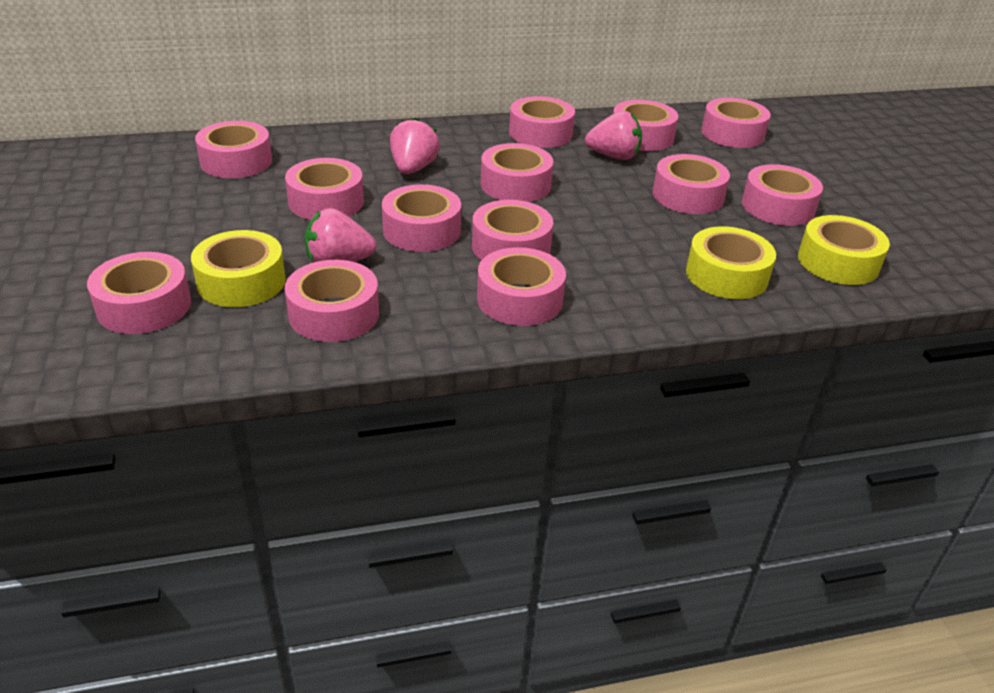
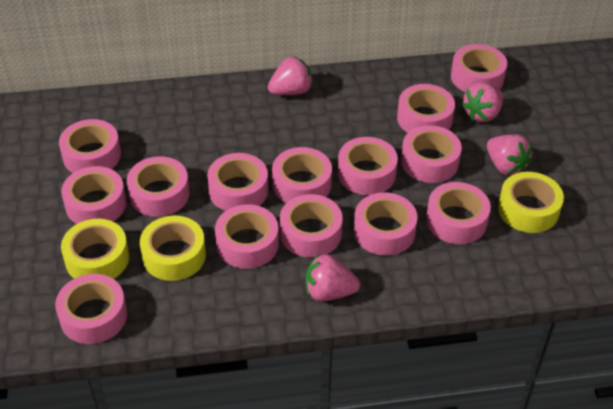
pink strawberry: [305,208,376,263] [390,117,440,174] [585,111,642,160] = 3 -> [268,56,313,95] [305,254,360,301] [462,83,503,122] [487,135,532,175] = 4
pink tape: [87,252,191,334] [195,121,272,178] [285,158,364,220] [285,260,379,342] [382,184,461,252] [472,200,553,261] [477,247,566,326] [481,143,554,202] [509,96,575,148] [613,100,678,151] [652,154,730,214] [701,98,771,148] [742,164,823,226] = 13 -> [55,274,127,344] [59,119,121,173] [61,166,126,224] [127,156,190,217] [207,153,268,211] [215,204,279,269] [272,147,332,203] [280,194,343,258] [338,137,398,195] [354,192,418,256] [397,84,455,133] [401,125,462,183] [426,182,491,244] [451,44,507,92] = 14

